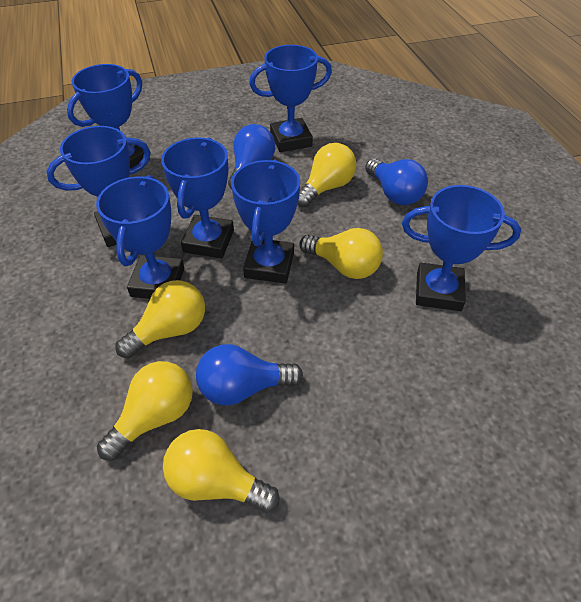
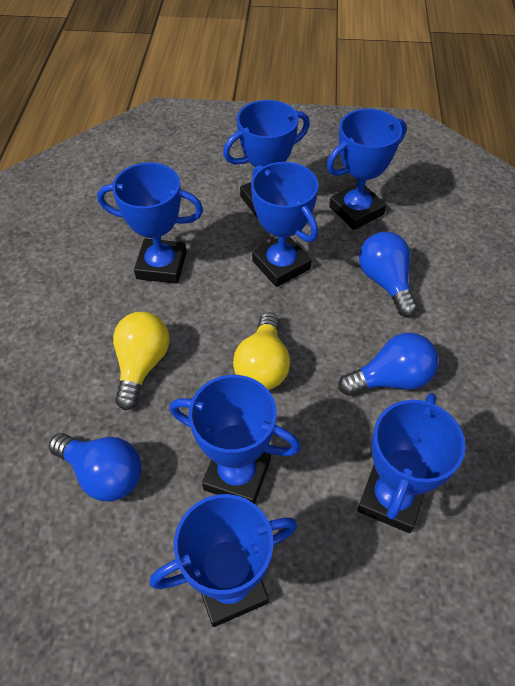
yellow light bulb: [97,361,193,460] [115,280,205,358] [163,429,279,513] [297,143,356,207] [299,228,383,279] = 5 -> [113,312,170,410] [233,312,290,390] = 2

